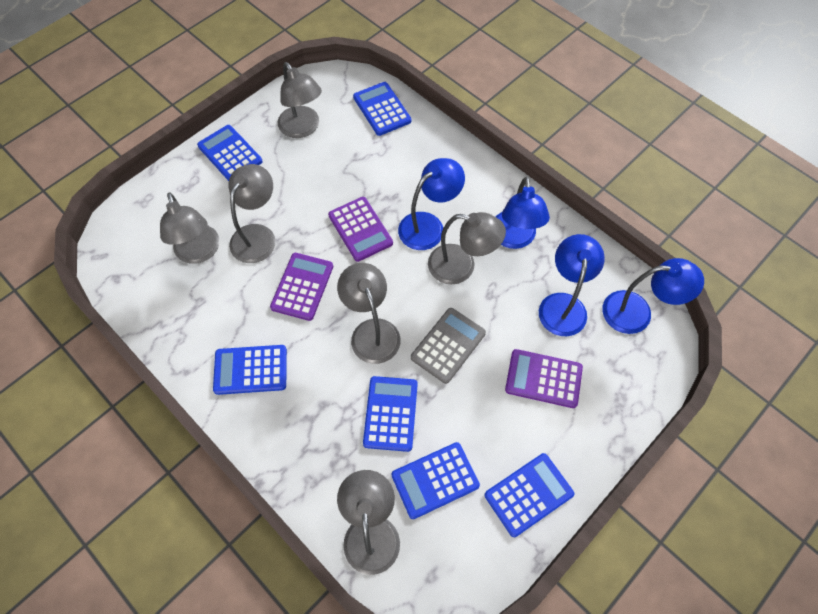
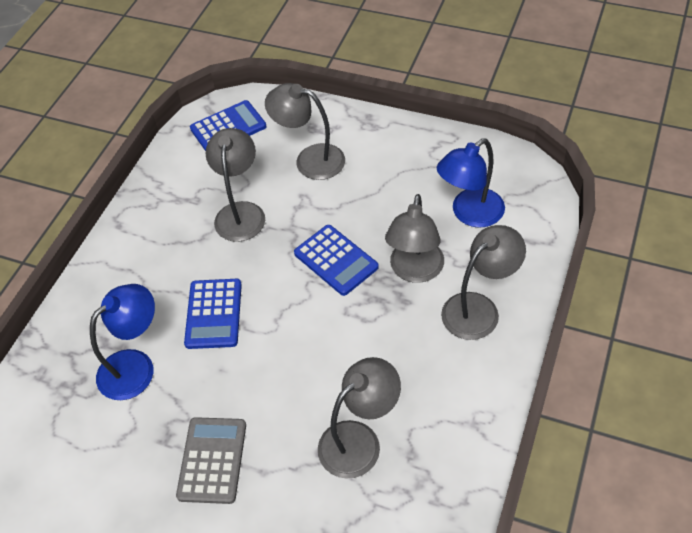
blue calculator: [197,125,263,181] [213,345,287,395] [353,82,411,136] [363,376,418,452] [391,442,480,519] [484,453,574,537] = 6 -> [184,279,242,349] [190,100,266,151] [294,225,379,296] = 3
blue lamp: [398,158,465,250] [495,177,550,249] [539,234,605,336] [602,258,704,334] = 4 -> [90,284,155,400] [437,138,505,228] = 2
grey lamp: [160,193,220,264] [228,164,276,263] [277,62,322,138] [337,263,401,364] [337,470,400,575] [428,212,506,285] = 6 -> [206,128,265,242] [265,83,345,180] [318,357,401,479] [385,194,444,283] [441,225,526,340] = 5
purple calculator: [270,253,333,321] [328,197,393,262] [505,349,583,408] = 3 -> none = 0

